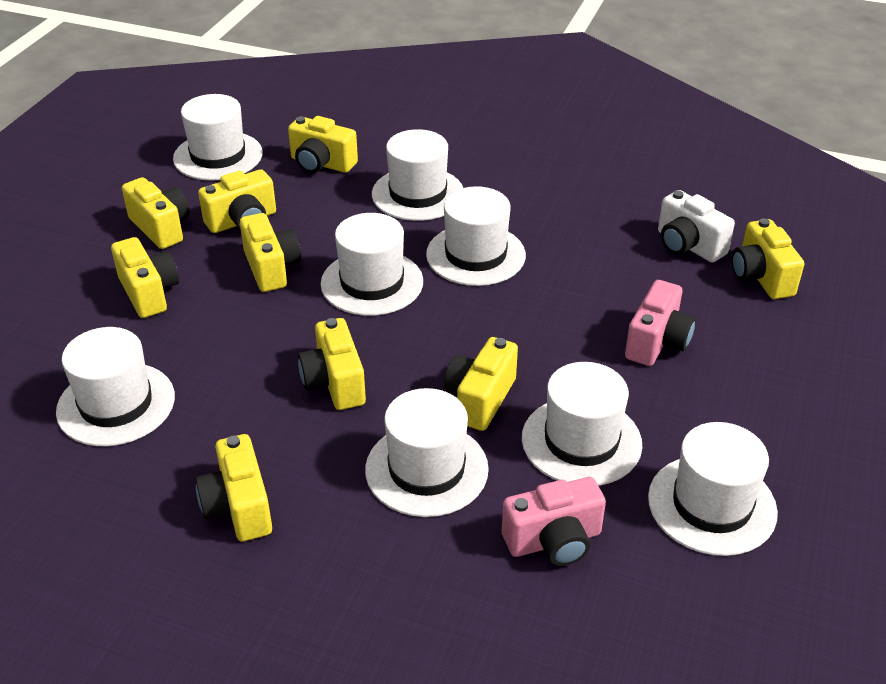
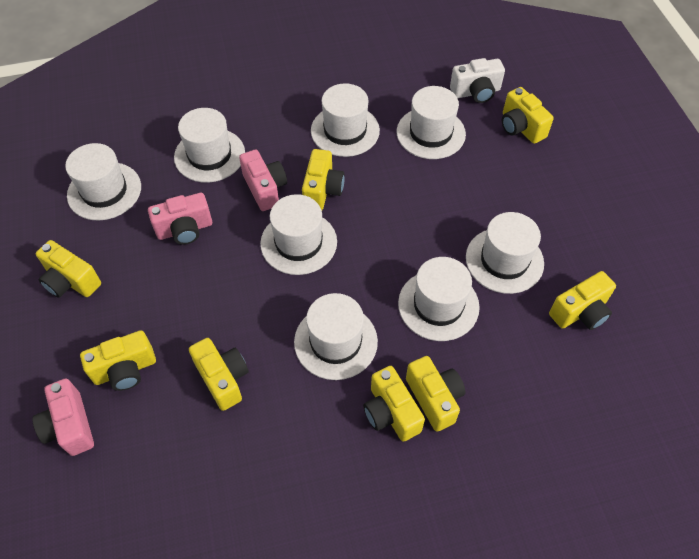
pink camera: [502,477,606,566] [625,280,696,366] = 2 -> [32,379,94,456] [148,193,212,245] [239,149,287,211] = 3
yellow camera: [111,237,179,318] [122,177,190,249] [195,434,272,541] [198,169,276,233] [240,213,301,292] [288,116,358,173] [298,318,366,410] [444,337,518,431] [732,218,804,299] = 9 -> [36,240,101,298] [80,330,156,391] [189,338,249,411] [302,149,345,210] [363,366,425,442] [406,356,465,432] [502,87,554,144] [549,271,616,330] = 8

